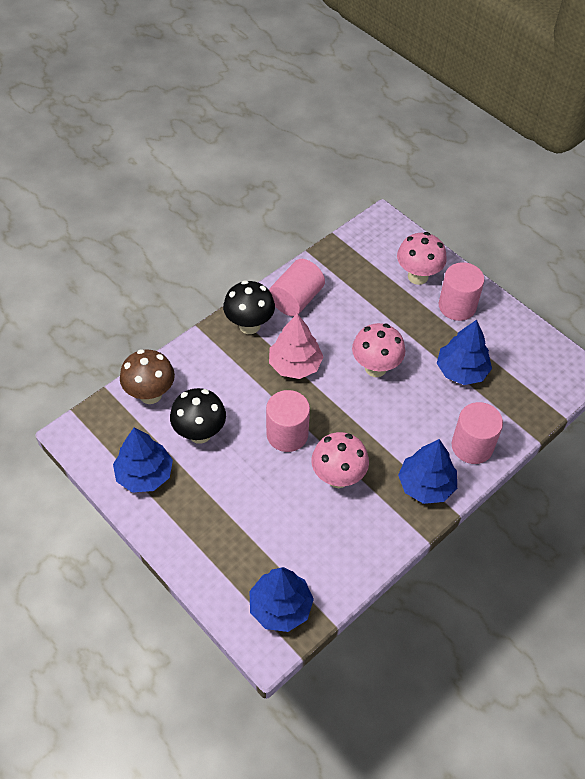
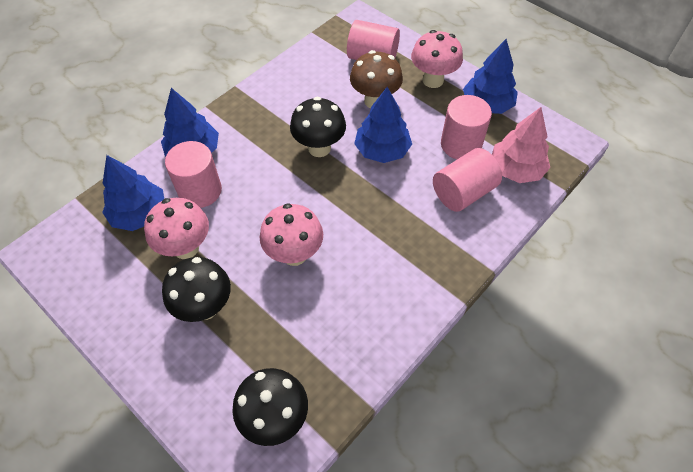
black mushroom: [170,388,226,444] [223,280,275,334] = 2 -> [162,257,231,322] [232,368,308,446] [290,97,346,157] = 3

